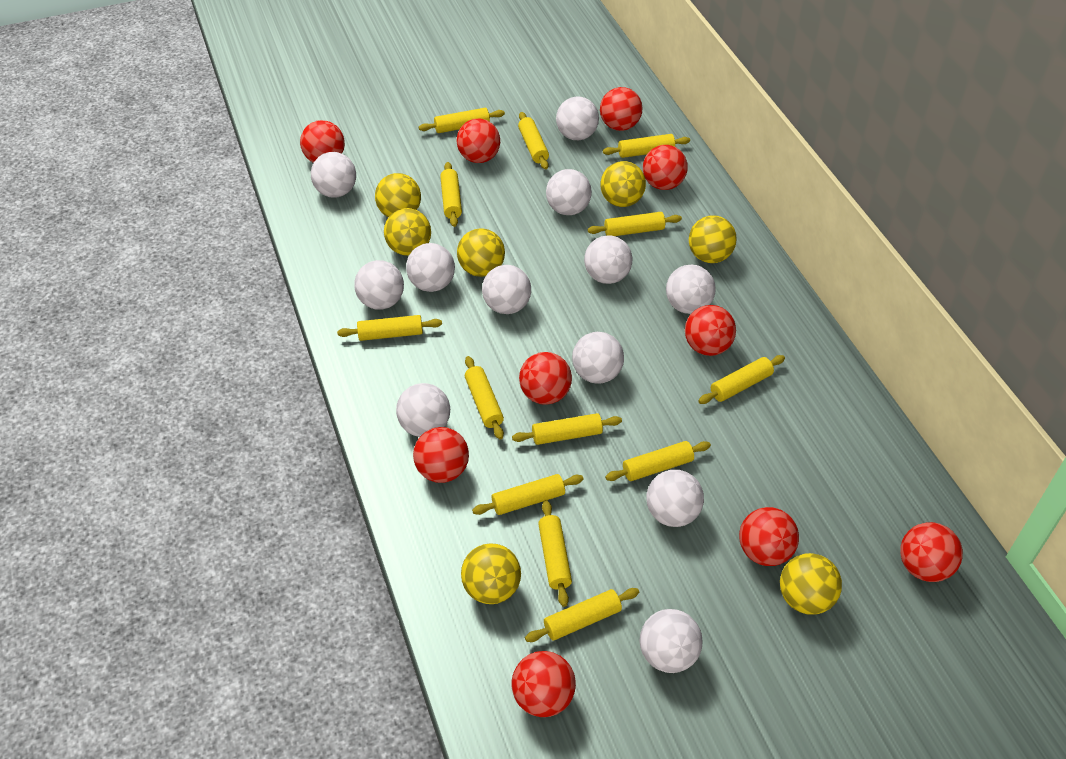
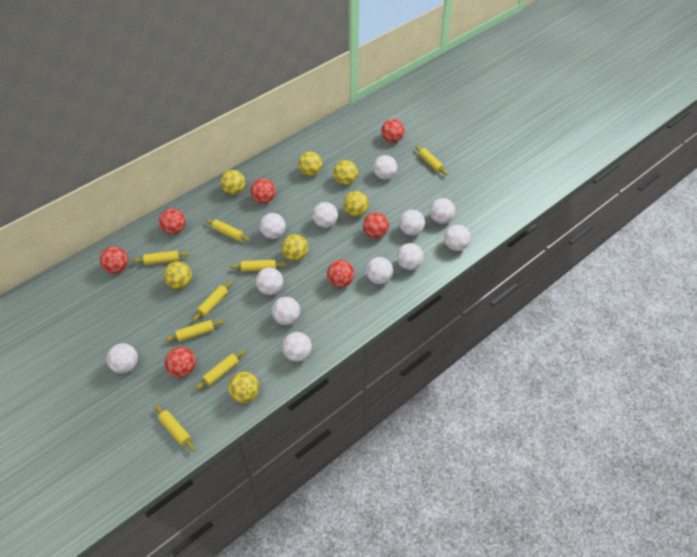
red ball: [300,120,345,163] [413,427,469,483] [457,119,500,163] [512,651,576,717] [519,352,572,405] [600,87,642,131] [643,145,688,190] [685,305,736,356] [739,507,799,566] [900,522,963,582] = 10 -> [100,247,128,273] [159,209,185,234] [165,347,196,377] [250,178,276,203] [327,260,354,287] [363,212,389,238] [381,119,404,143] = 7
yellow rolling pin: [337,315,442,341] [419,108,505,133] [440,162,462,227] [465,356,504,440] [472,474,583,515] [512,413,622,445] [518,112,549,170] [525,588,639,642] [538,500,572,607] [588,212,682,236] [603,134,690,158] [605,441,711,481] [698,355,785,404] = 13 -> [133,250,189,265] [155,405,195,451] [165,320,224,342] [192,281,232,321] [195,350,245,390] [206,219,250,242] [230,260,286,272] [415,146,448,175] = 8

